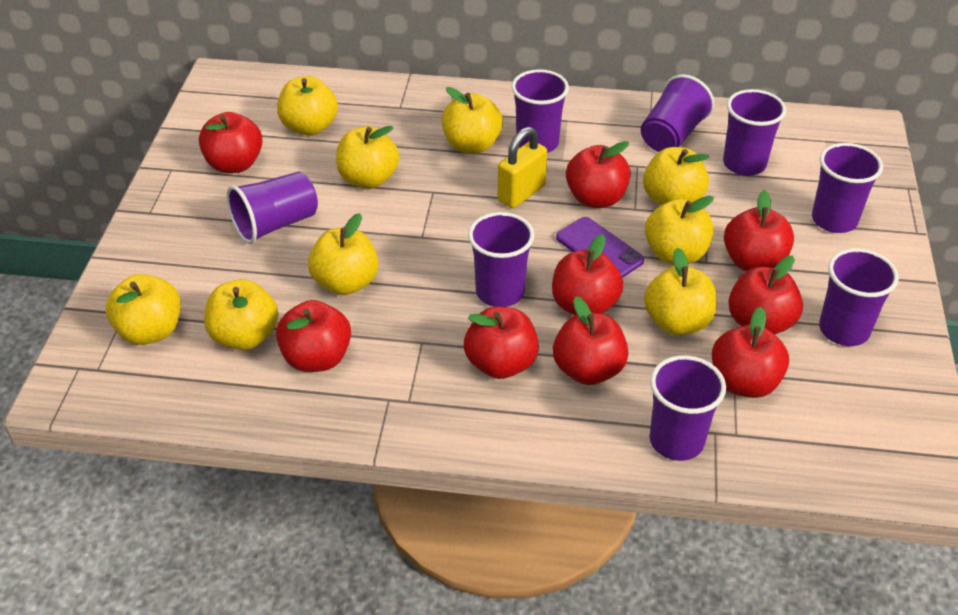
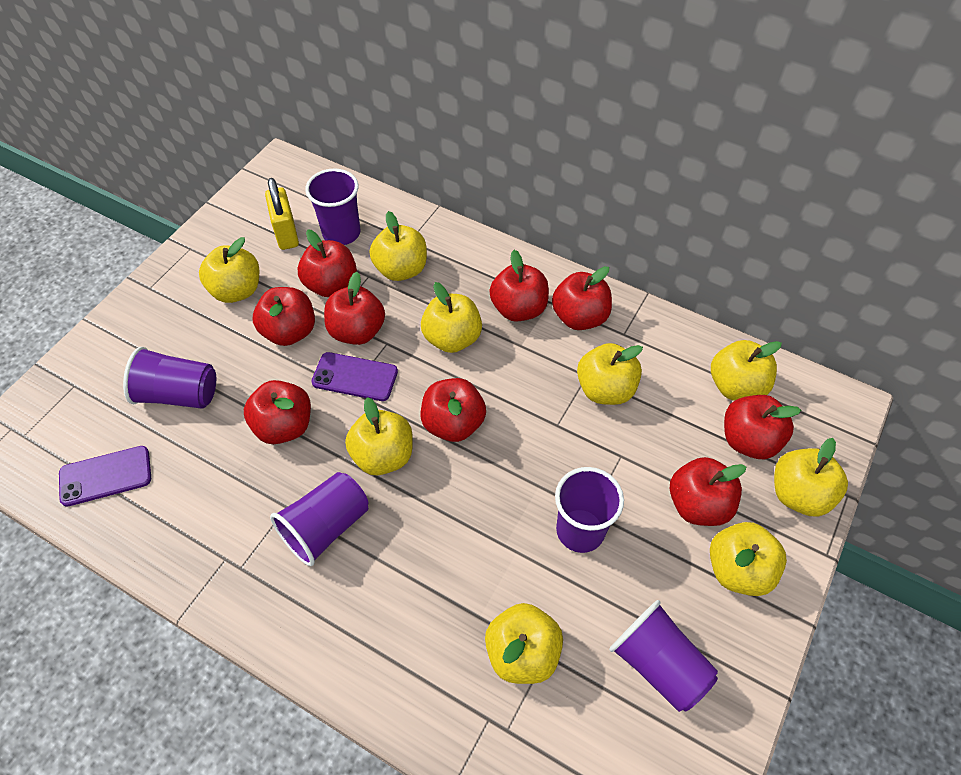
purple cup: [227,172,318,244] [468,212,535,307] [511,69,569,153] [641,74,715,152] [649,355,726,461] [723,89,786,176] [812,143,883,233] [819,248,899,346] = 8 -> [123,347,216,409] [270,472,369,566] [305,168,360,245] [555,467,624,553] [609,600,718,712] = 5
purple phone: [556,217,644,278] = 1 -> [59,446,151,507] [311,352,398,401] = 2

